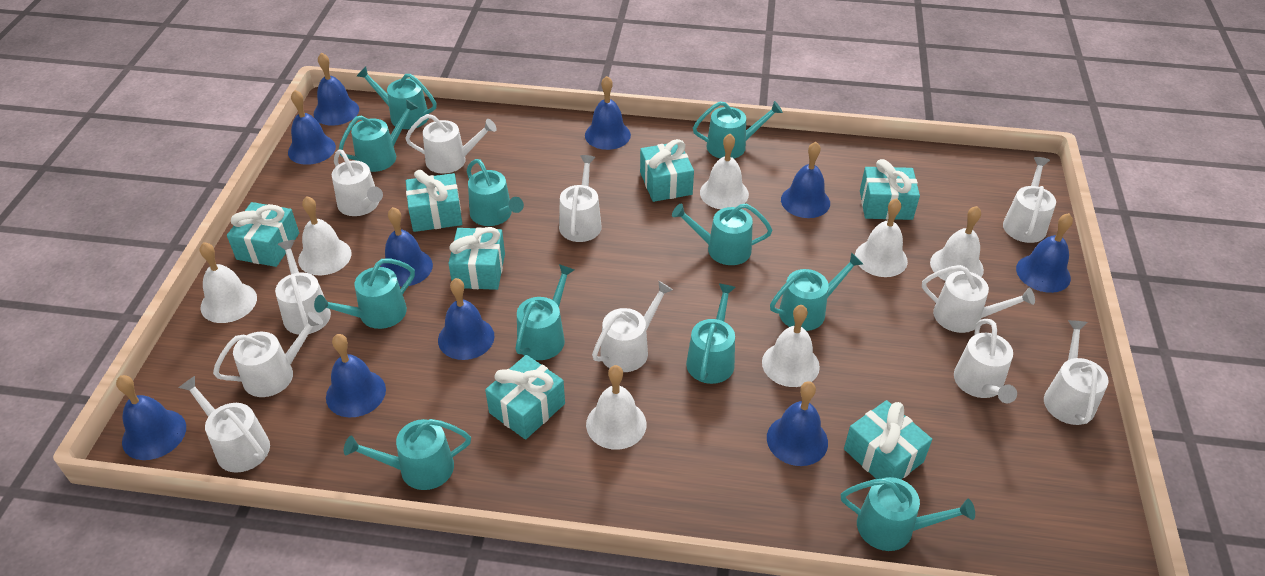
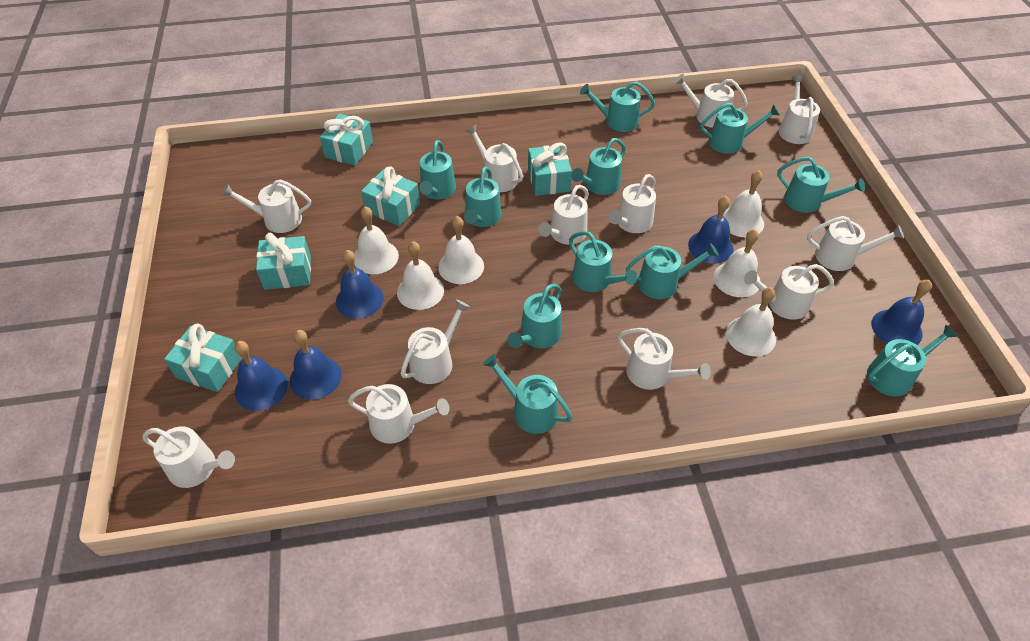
blue bell: [116,375,186,460] [288,90,336,165] [314,53,359,126] [326,334,386,417] [380,207,433,287] [438,278,494,360] [585,76,631,150] [767,381,828,466] [781,142,830,218] [1016,213,1073,293] = 10 -> [235,341,288,411] [290,330,342,400] [336,250,383,319] [688,196,734,264] [871,280,932,345] = 5
turquoise gift: [227,202,299,267] [406,170,462,232] [448,227,505,290] [485,355,565,440] [640,139,694,202] [844,400,932,479] [860,159,920,220] = 7 -> [164,323,242,392] [256,233,311,290] [320,114,373,166] [361,166,420,226] [528,143,572,196] = 5
white bell: [200,242,257,323] [298,196,351,275] [586,365,646,450] [700,134,749,209] [762,305,820,387] [855,198,908,277] [930,206,984,281] = 7 -> [354,206,399,274] [397,241,444,310] [438,216,484,284] [714,229,761,297] [723,170,764,237] [726,287,776,356] = 6
white watering can: [179,376,270,473] [213,312,323,397] [275,240,331,335] [332,150,383,216] [405,114,497,174] [559,155,602,242] [592,281,673,372] [922,265,1035,333] [954,319,1017,403] [1003,157,1056,243] [1044,320,1109,425] = 11 -> [143,427,235,488] [222,179,311,233] [348,384,449,444] [400,300,470,384] [466,125,523,192] [538,185,589,245] [608,174,656,233] [618,328,711,390] [674,74,748,128] [744,264,834,320] [779,75,820,144] [807,216,904,271] = 12

